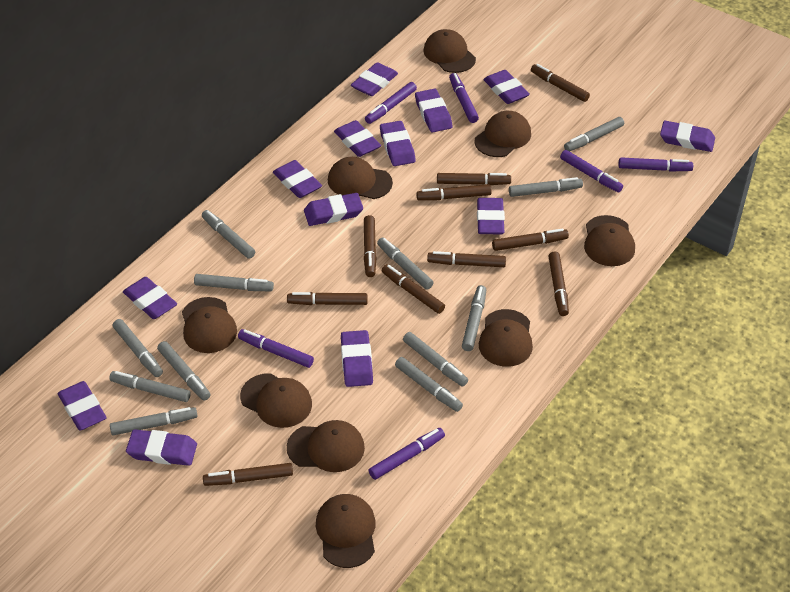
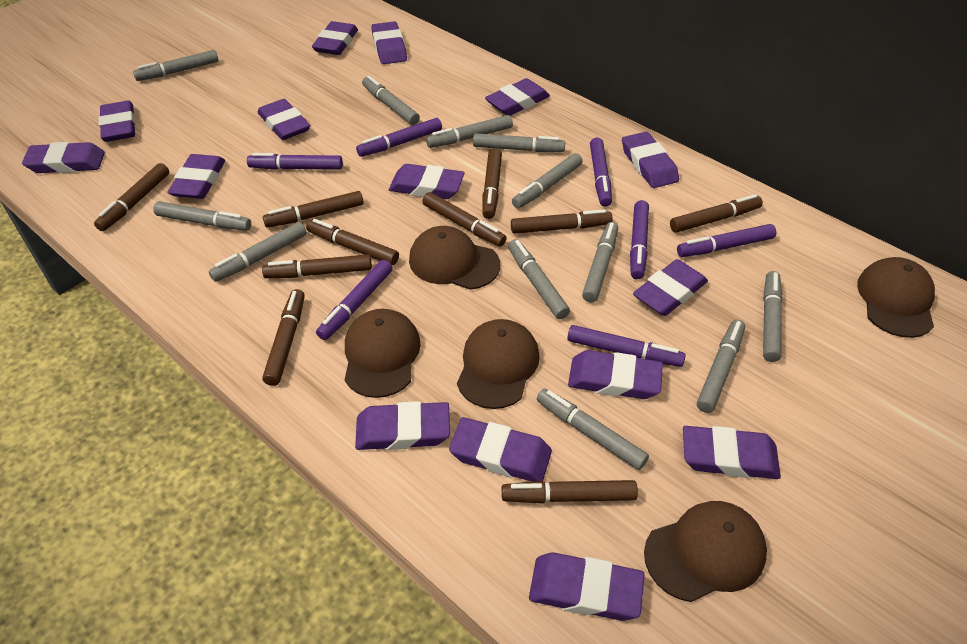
brown cap: [182,297,237,353] [240,373,312,428] [287,420,365,472] [316,494,376,568] [328,157,393,199] [423,29,476,73] [474,111,531,157] [479,309,533,367] [584,215,635,266] = 9 -> [345,309,420,398] [409,226,500,290] [457,319,540,409] [644,501,767,602] [857,257,935,338] = 5
purple eraser: [58,381,107,431] [123,277,177,319] [126,429,197,466] [273,160,322,198] [304,193,363,226] [334,120,381,157] [341,330,373,387] [351,62,398,96] [380,121,416,166] [415,89,452,133] [477,198,505,234] [483,70,530,104] [660,121,715,152] = 13 -> [22,142,105,173] [99,101,136,142] [167,154,225,199] [258,99,310,140] [312,21,358,55] [355,401,450,450] [371,21,407,64] [389,164,465,199] [449,417,552,482] [485,78,550,116] [529,553,645,621] [568,350,663,399] [622,132,679,188] [633,259,708,316] [683,426,781,479] = 15
purple marker: [238,329,314,368] [365,82,417,124] [369,428,445,480] [449,73,479,123] [560,150,623,192] [619,157,693,172] = 6 -> [247,153,343,170] [316,260,393,340] [356,118,442,157] [567,325,686,367] [590,138,612,207] [630,200,649,279] [677,224,776,257] = 7

